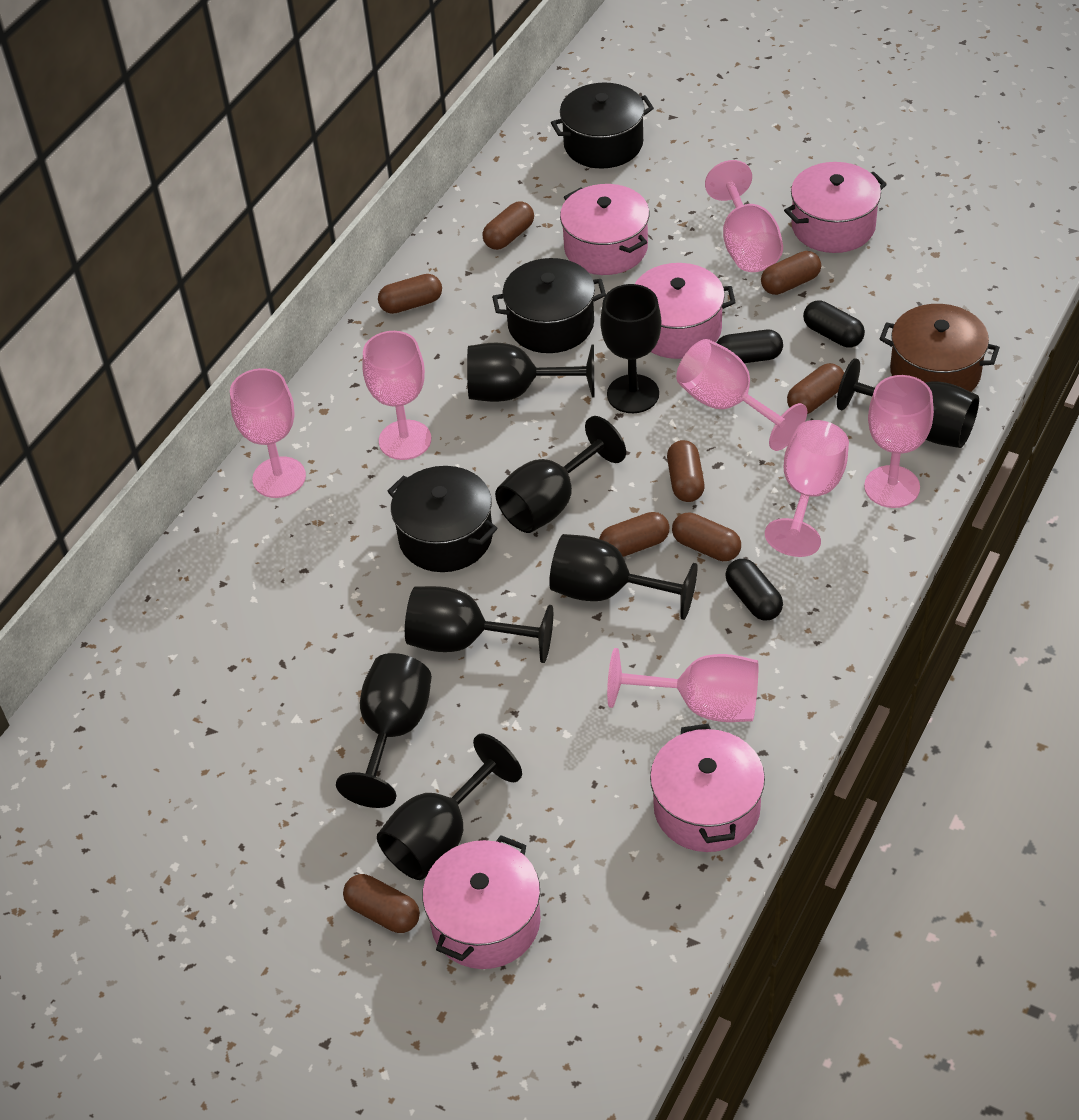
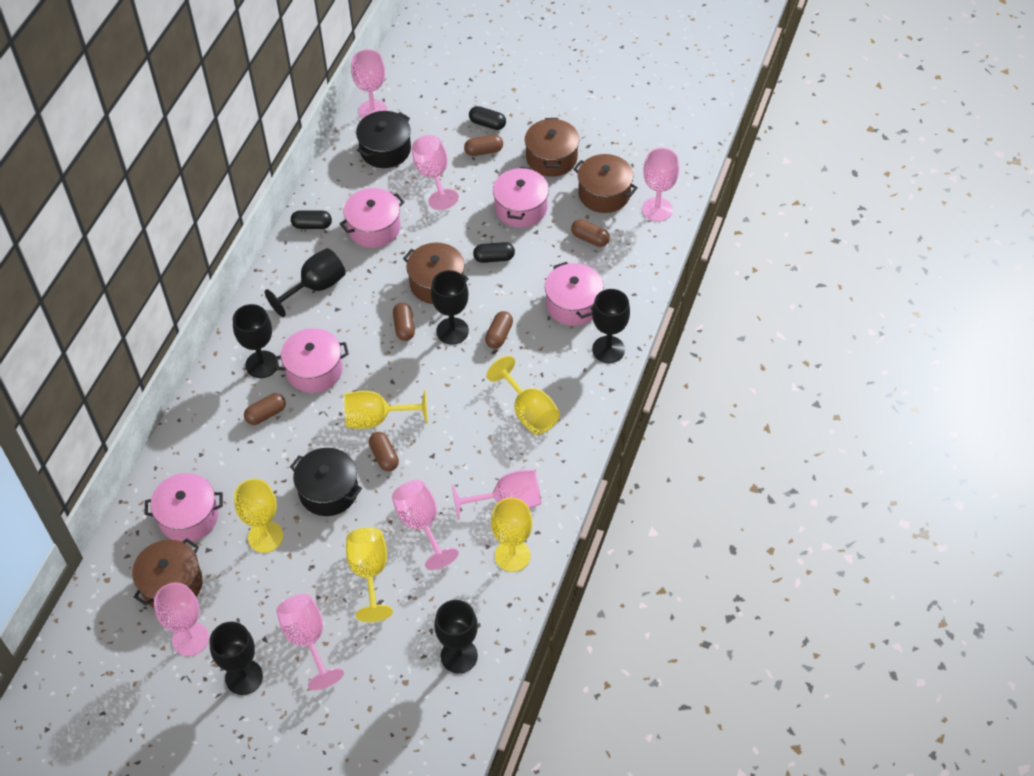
black goblet: [336,653,432,808] [377,734,522,880] [405,586,553,663] [467,343,594,402] [495,416,626,533] [549,534,698,620] [600,284,661,413] [837,358,979,448] = 8 -> [209,622,263,695] [233,304,277,378] [265,248,346,317] [431,270,469,344] [434,600,478,674] [592,289,630,363] = 6
black pot: [387,466,498,572] [492,258,606,353] [551,83,654,169] = 3 -> [290,448,362,516] [356,111,411,168] = 2
brown capsule: [343,874,420,933] [378,274,442,314] [482,201,534,250] [599,512,669,557] [667,440,705,502] [672,513,741,561] [761,251,821,295] [787,363,844,414] = 8 -> [244,393,286,425] [369,432,399,471] [393,303,415,341] [464,135,503,156] [485,311,513,349] [571,220,610,247] = 6
brown pot: [880,304,1000,392] = 1 -> [132,538,203,608] [403,243,469,304] [525,118,580,177] [573,154,638,213] = 4
yellow goblet: none = 0 -> [234,479,283,553] [344,390,428,429] [346,527,393,622] [487,356,560,435] [491,498,532,572] = 5

